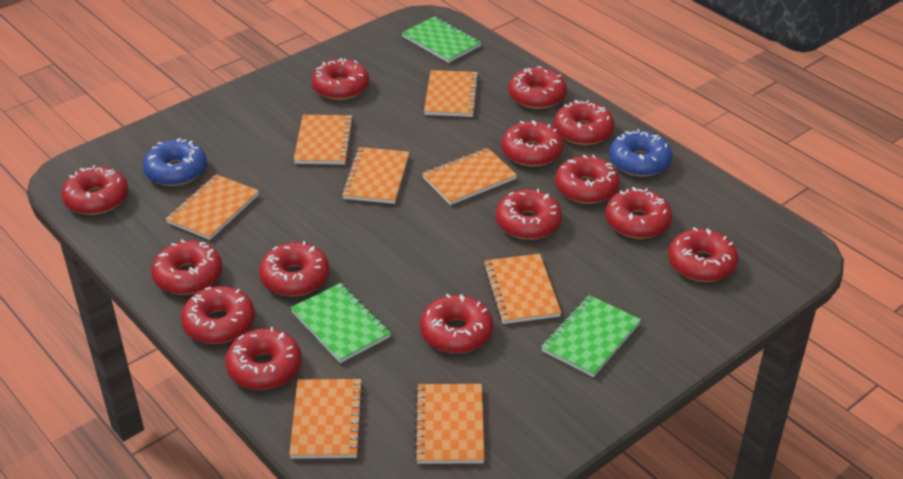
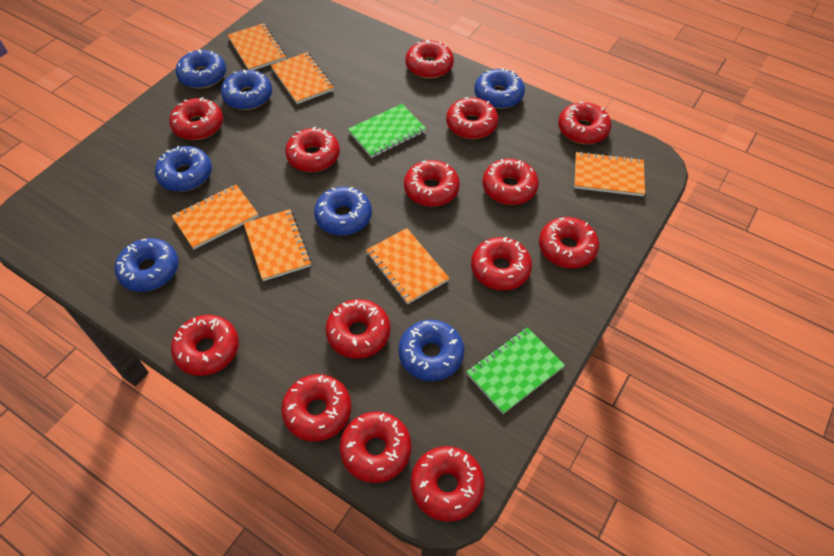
blue donut: [143,138,207,186] [609,129,672,177] = 2 -> [115,238,179,292] [155,146,212,192] [176,49,226,89] [221,69,272,110] [314,187,372,236] [398,320,464,381] [474,68,525,109] = 7
green notebook: [291,283,391,363] [402,16,482,63] [541,295,641,377] = 3 -> [348,104,426,158] [467,327,565,414] = 2
orange notebook: [166,174,259,240] [289,379,364,459] [294,115,354,165] [341,147,409,204] [414,384,484,464] [422,148,517,205] [424,70,479,117] [483,254,561,324] = 8 -> [172,185,259,249] [228,23,286,70] [244,209,311,281] [271,52,334,104] [366,228,449,304] [574,151,645,196] = 6

